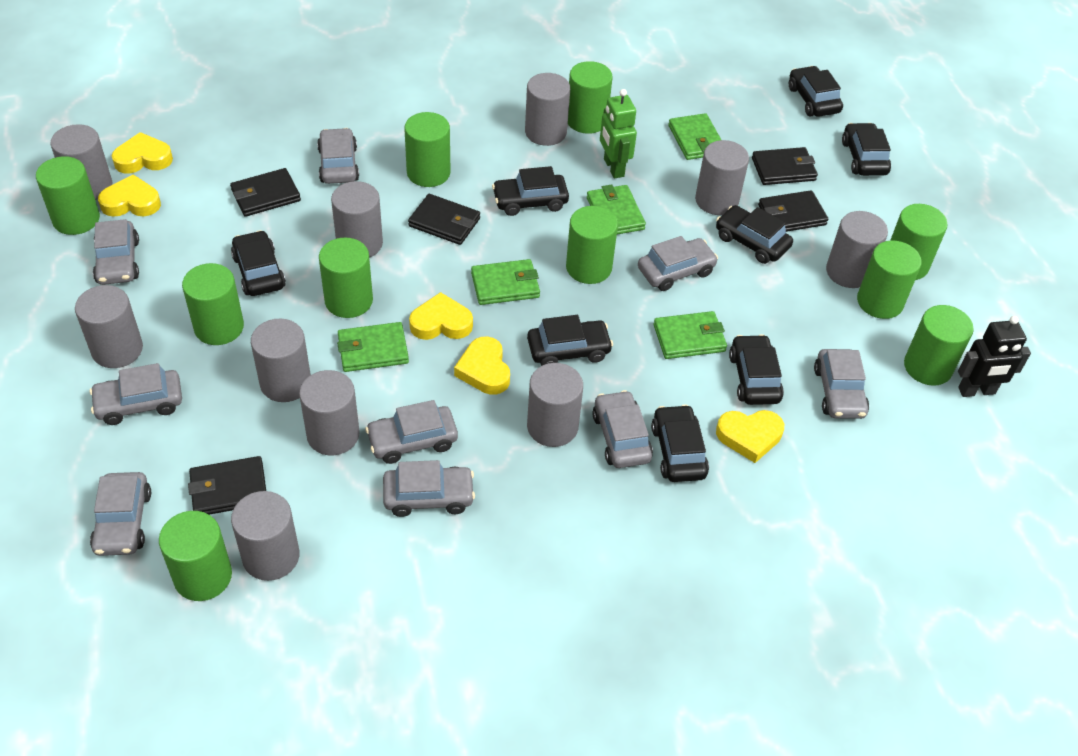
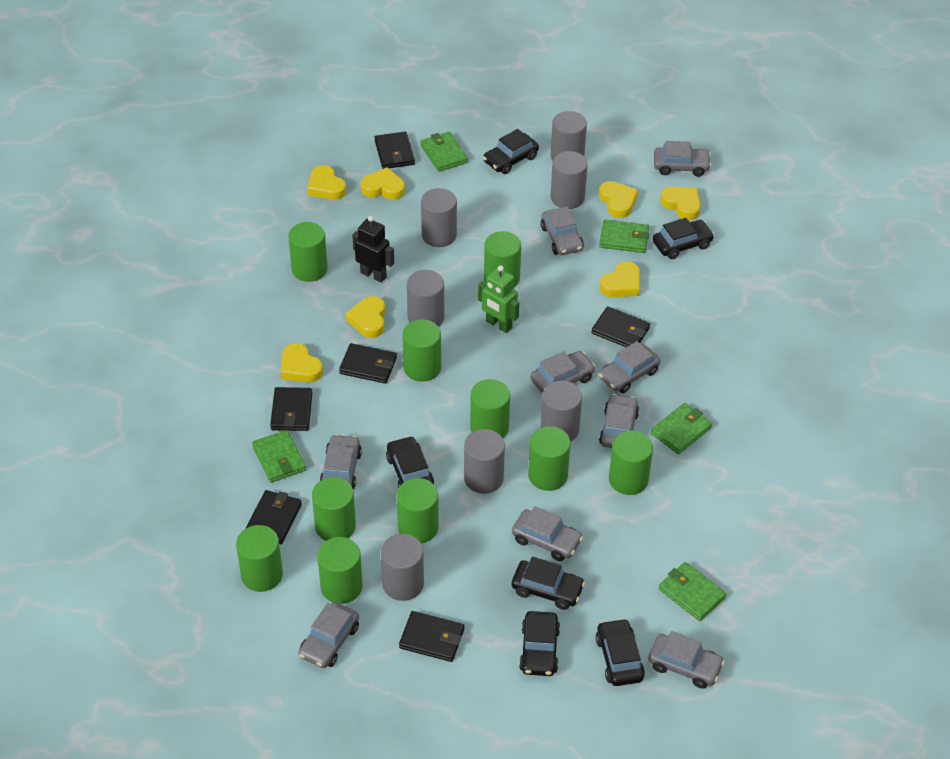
black car: [231,230,286,296] [492,166,569,216] [527,315,613,366] [651,404,709,482] [716,205,793,264] [729,334,784,405] [789,66,843,117] [842,123,891,176] = 8 -> [386,436,434,488] [483,129,539,174] [512,557,585,610] [519,611,560,676] [596,618,645,686] [653,218,714,259] = 6
black wallet: [188,456,266,515] [230,168,301,217] [408,194,480,245] [752,147,818,185] [758,190,828,232] = 5 -> [245,490,302,544] [270,387,312,431] [339,343,397,383] [375,132,415,169] [399,611,464,662] [592,306,650,347] = 6
grey cylinder: [50,124,112,200] [75,285,143,368] [231,491,300,581] [251,318,311,402] [299,370,360,455] [331,181,383,258] [525,73,570,146] [527,363,583,447] [695,140,749,215] [826,211,888,288] = 10 -> [381,534,424,601] [407,270,444,327] [421,188,457,247] [464,429,505,494] [541,381,582,442] [550,151,588,209] [551,111,587,161] = 7
yellow heart: [98,174,161,217] [112,132,173,174] [409,292,473,340] [454,337,510,395] [716,410,784,463] = 5 -> [280,343,323,382] [307,165,346,200] [345,296,385,338] [361,167,405,200] [599,181,638,218] [600,261,640,297] [660,186,701,220] = 7

